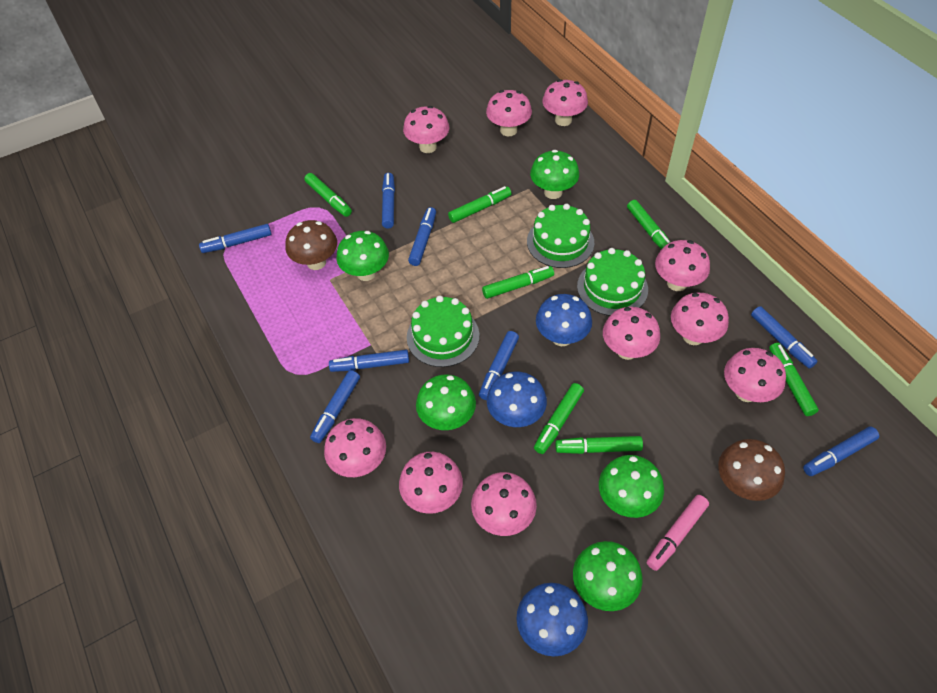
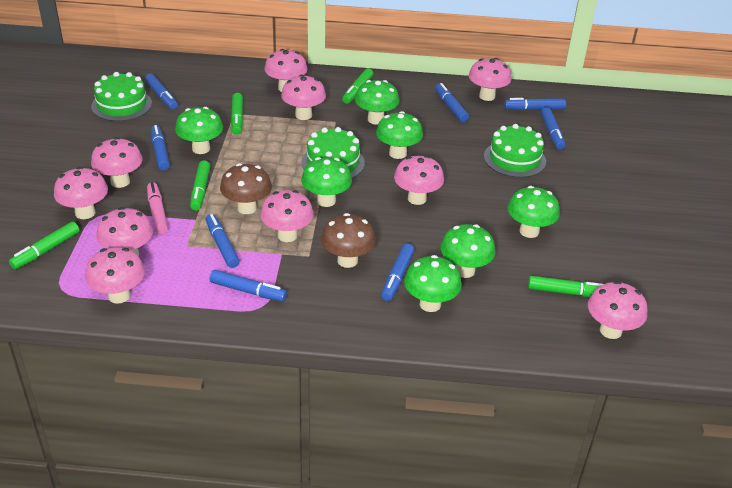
blue mushroom: [487,372,547,427] [516,583,588,656] [536,294,592,346] = 3 -> none = 0
green marker: [304,173,352,217] [448,186,512,223] [482,266,554,299] [534,383,584,454] [555,436,643,454] [627,200,670,250] [769,343,819,416] = 7 -> [9,222,79,269] [190,160,210,211] [231,93,243,135] [342,68,373,104] [528,276,603,297] = 5
green mushroom: [336,231,389,281] [416,374,476,430] [530,150,579,199] [573,541,643,611] [599,455,664,518] = 5 -> [175,107,223,154] [301,157,352,207] [355,80,400,125] [376,111,423,159] [404,255,462,312] [440,224,495,278] [508,186,560,238] = 7

